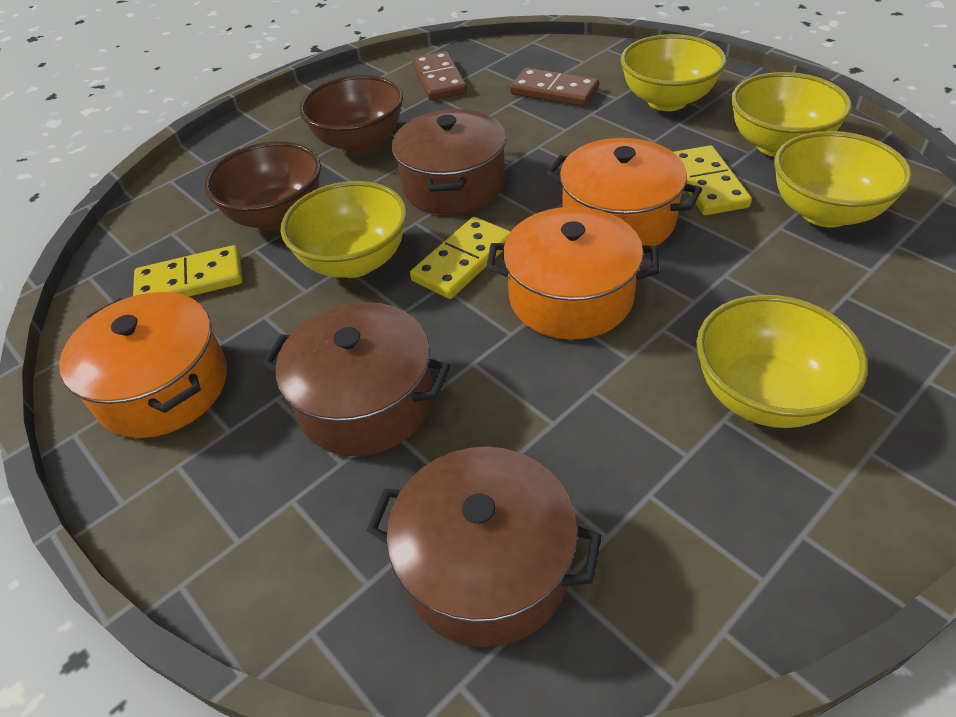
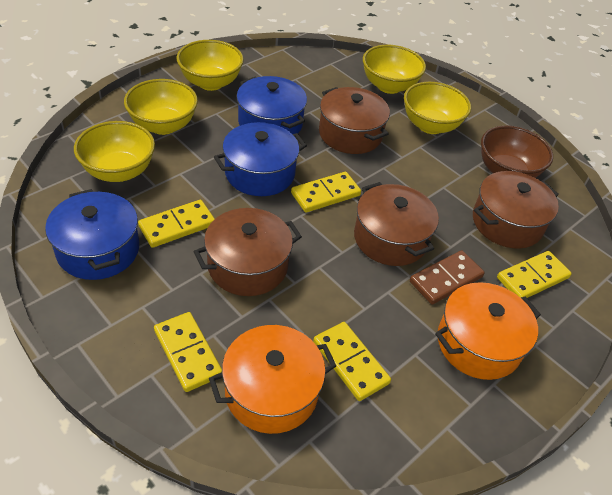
blue pot: none = 0 -> [45,189,139,280] [214,122,307,196] [236,76,307,134] = 3
brown bowl: [204,141,321,230] [299,75,403,154] = 2 -> [481,126,553,178] = 1
brown domino: [412,51,467,101] [510,68,599,107] = 2 -> [410,250,485,304] = 1
brown pot: [262,302,450,456] [367,447,602,647] [392,109,506,215] = 3 -> [194,208,302,296] [319,87,390,154] [354,182,439,266] [473,171,559,249] = 4
orange pot: [59,292,227,438] [487,207,659,340] [546,138,702,246] = 3 -> [209,325,336,434] [435,282,541,380] = 2
yellow domino: [133,245,243,297] [410,217,511,299] [674,145,752,215] = 3 -> [138,200,215,248] [154,312,222,392] [291,172,361,213] [313,322,391,401] [497,251,572,298] = 5

